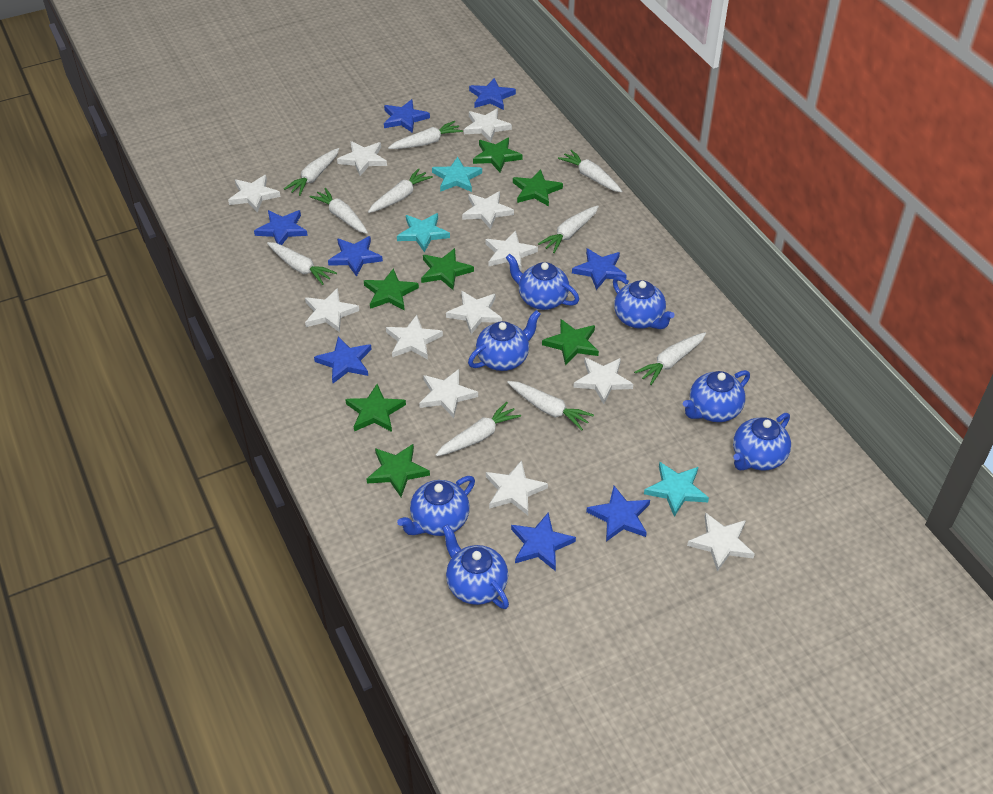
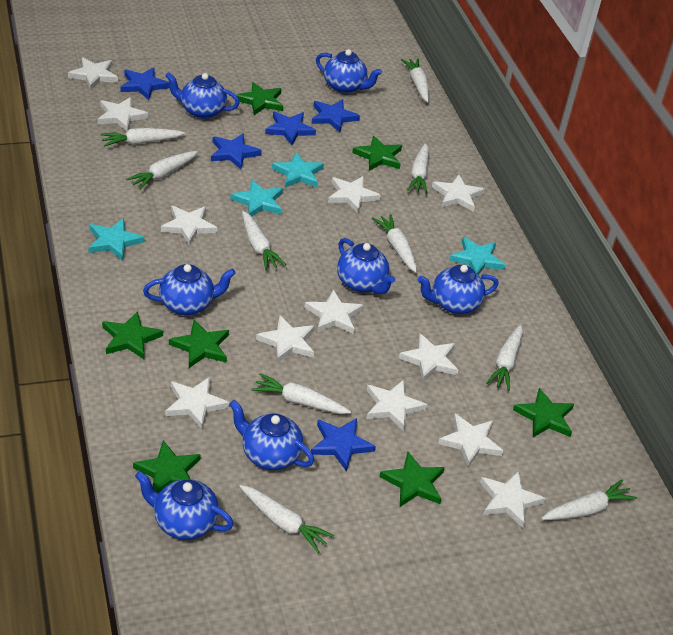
blue star: [254,210,308,245] [314,336,372,383] [328,236,383,277] [384,99,430,133] [469,78,516,110] [511,513,576,571] [572,248,627,290] [586,486,650,542] = 8 -> [120,67,169,100] [211,133,262,169] [265,112,316,145] [311,99,360,132] [311,418,376,472] = 5
turquoise star: [397,213,450,253] [432,157,482,192] [644,462,709,517] = 3 -> [88,218,144,261] [230,179,283,217] [272,152,324,188] [449,237,505,275] = 4

